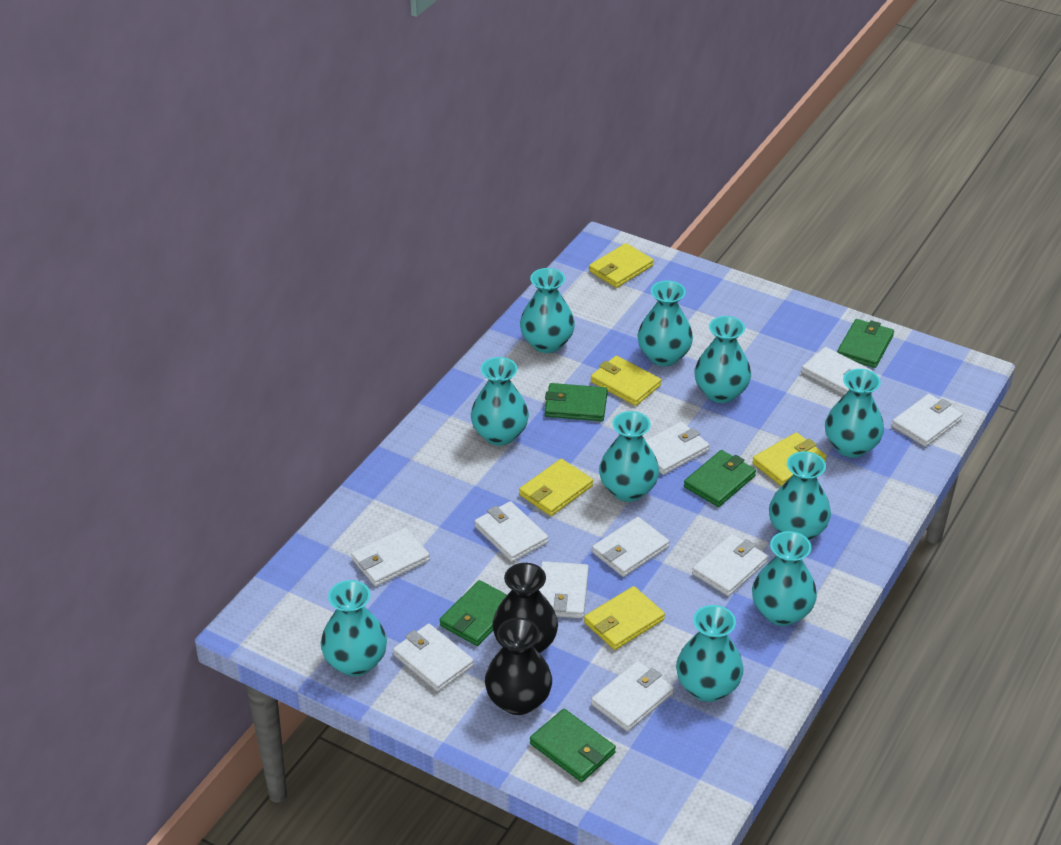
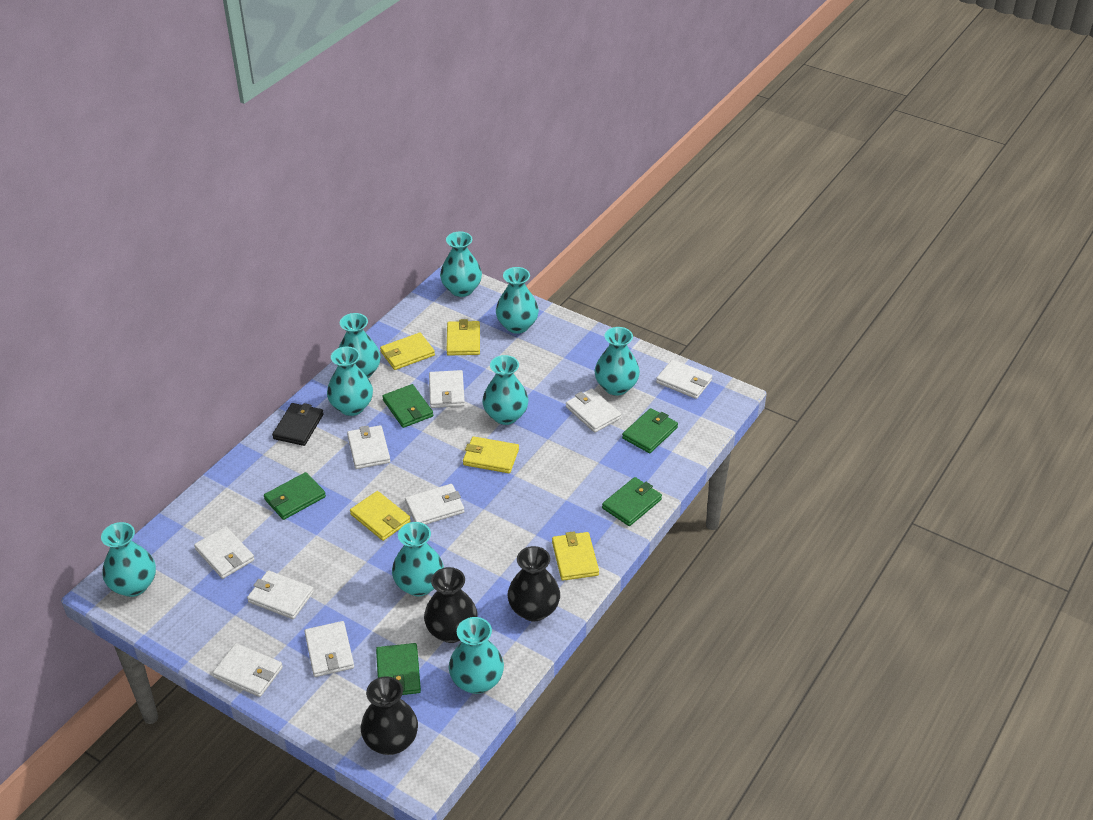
black vase: [485,618,552,715] [492,563,558,653] = 2 -> [361,676,418,755] [424,567,478,643] [508,546,560,621] = 3
black wallet: none = 0 -> [272,403,324,446] = 1
turquoise vase: [321,580,387,676] [471,357,529,446] [520,268,575,353] [599,411,659,502] [637,280,693,366] [676,605,744,702] [694,316,751,403] [752,531,817,626] [769,451,831,541] [825,369,884,458] = 10 -> [101,522,156,597] [327,346,373,416] [337,313,381,378] [392,522,444,596] [440,231,482,297] [449,617,504,694] [482,355,529,425] [496,267,539,334] [595,327,640,395] = 9
white wallet: [351,527,430,586] [393,624,474,692] [474,501,548,562] [539,561,589,618] [591,661,674,731] [592,517,669,577] [645,422,709,475] [692,534,768,596] [801,347,873,395] [892,394,963,447] = 10 -> [194,526,255,579] [213,643,283,697] [247,570,314,619] [304,621,354,677] [347,425,390,469] [405,484,465,525] [429,370,465,408] [566,388,621,433] [656,359,712,399] = 9

